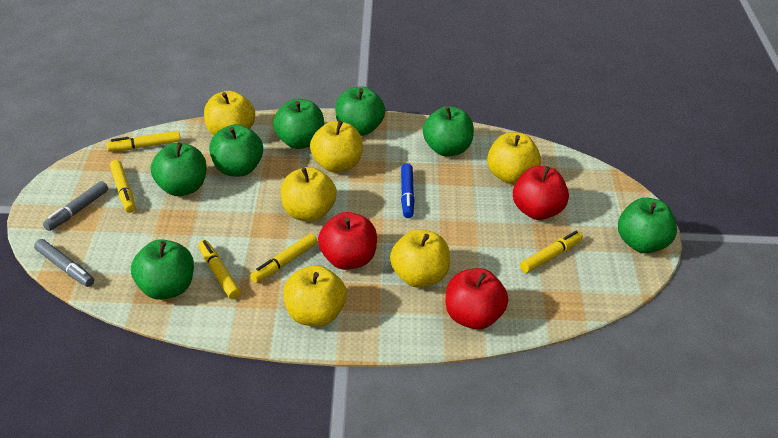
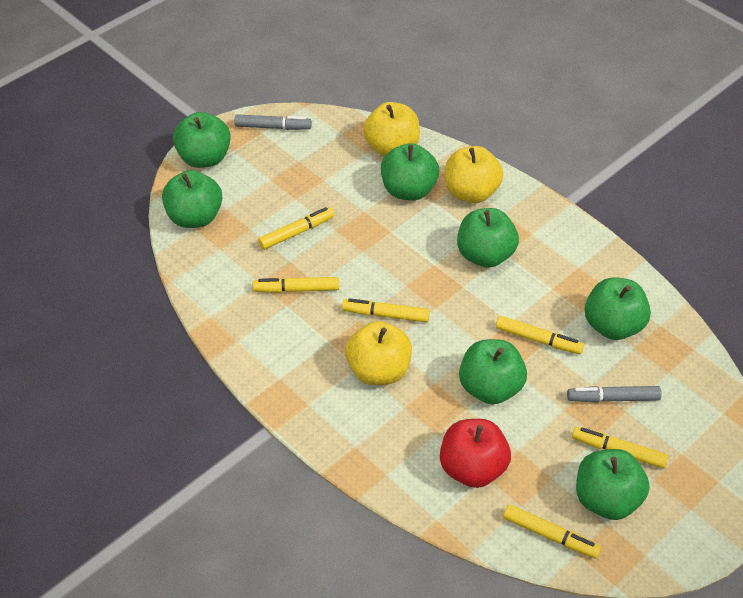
blue marker: [401,163,415,218] = 1 -> none = 0
red apple: [318,212,377,270] [446,268,508,329] [513,166,569,220] = 3 -> [440,419,511,488] = 1
yellow apple: [204,91,255,135] [281,167,337,222] [283,265,347,326] [310,121,363,173] [390,229,450,288] [487,132,541,184] = 6 -> [346,321,412,385] [363,102,420,156] [445,146,503,203] = 3
yellow marker: [106,131,181,152] [110,160,135,213] [198,240,241,299] [250,234,317,283] [520,231,583,273] = 5 -> [253,277,339,293] [258,207,334,250] [342,298,430,323] [496,316,584,354] [503,505,601,558] [572,427,669,469] = 6

